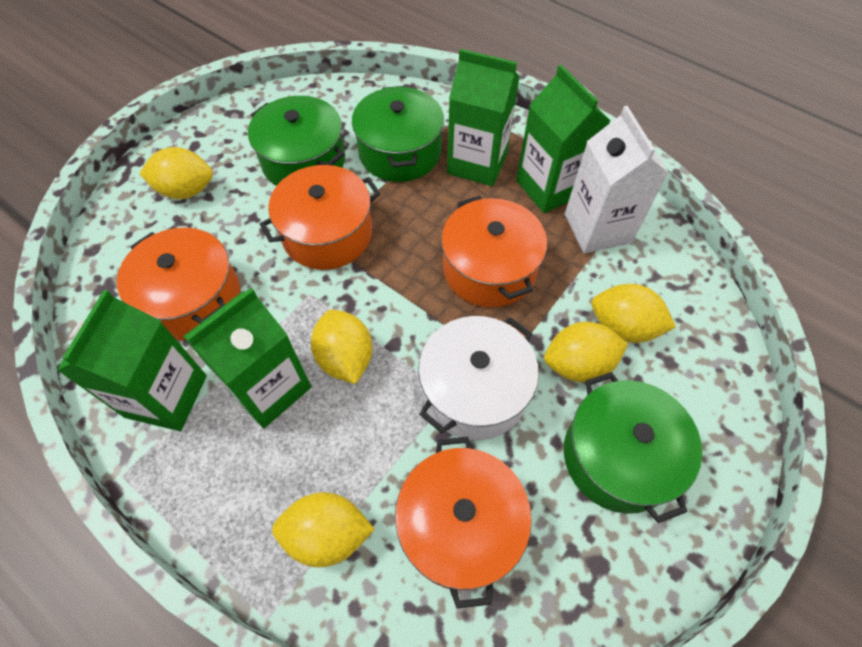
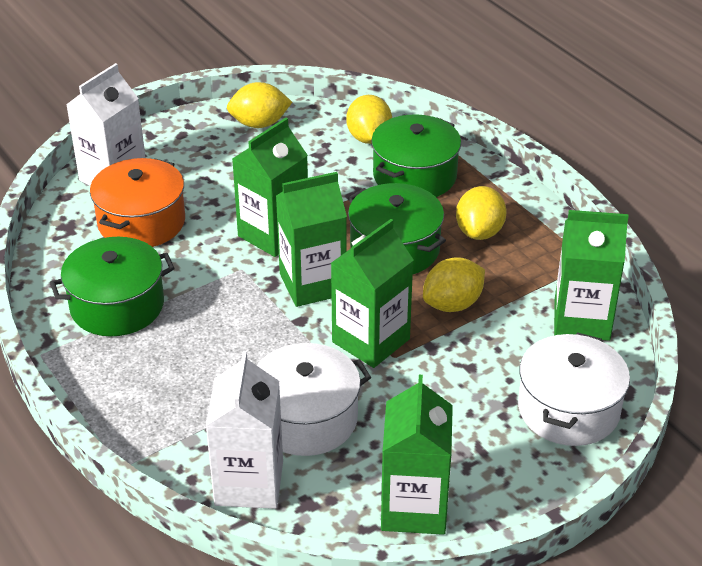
green carton: [57,290,207,431] [183,288,312,428] [447,49,520,186] [516,65,611,213] = 4 -> [232,118,308,257] [276,172,347,307] [331,219,413,368] [381,375,453,535] [554,210,629,341] = 5
orange pot: [117,228,241,340] [260,165,381,270] [395,437,532,609] [441,196,547,308] = 4 -> [90,158,185,247] = 1
white carton: [565,106,668,254] = 1 -> [66,63,146,186] [206,351,283,509] = 2
white pot: [418,316,539,440] = 1 -> [257,343,371,456] [518,332,630,446] = 2
yellow lemon: [139,147,213,199] [272,492,375,568] [311,309,372,384] [544,322,628,383] [592,284,676,343] = 5 -> [227,82,292,128] [346,95,392,144] [423,257,485,312] [456,186,507,240] = 4

